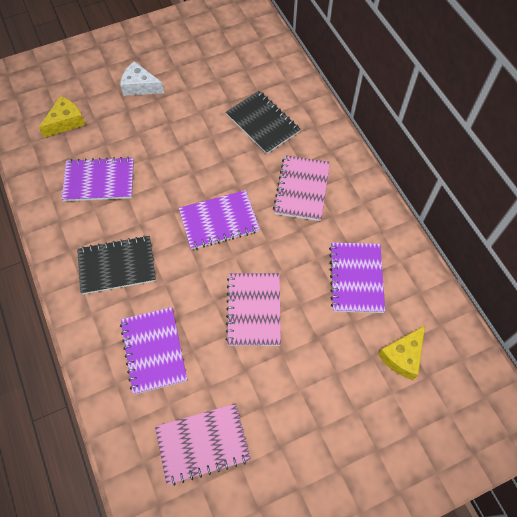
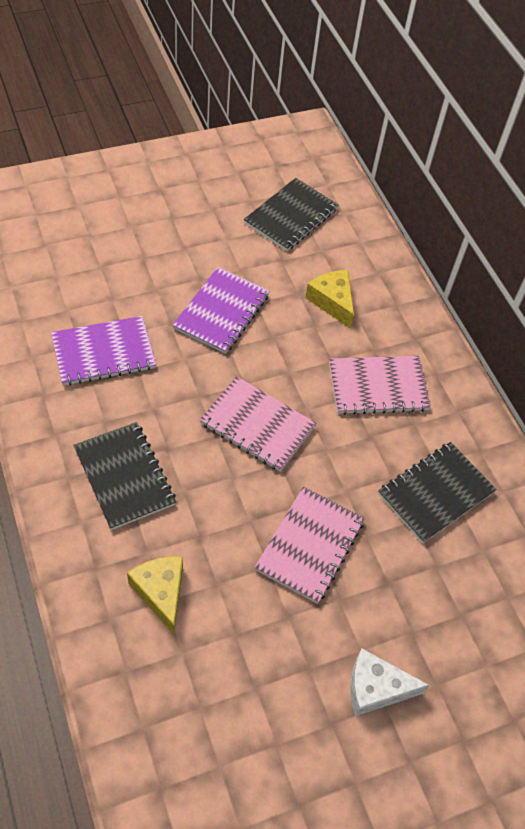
black notebook: [77,235,156,295] [226,91,301,154] = 2 -> [73,422,176,530] [244,178,338,251] [378,442,497,544] = 3
purple notebook: [62,157,134,201] [120,307,187,395] [179,190,260,250] [329,243,385,313] = 4 -> [51,316,156,386] [173,267,270,354] = 2

